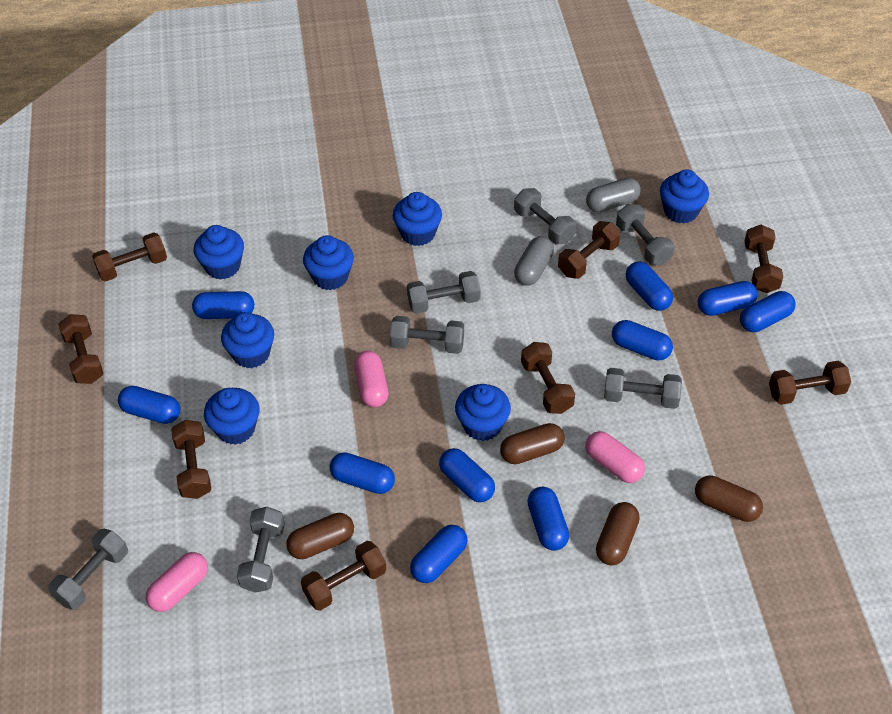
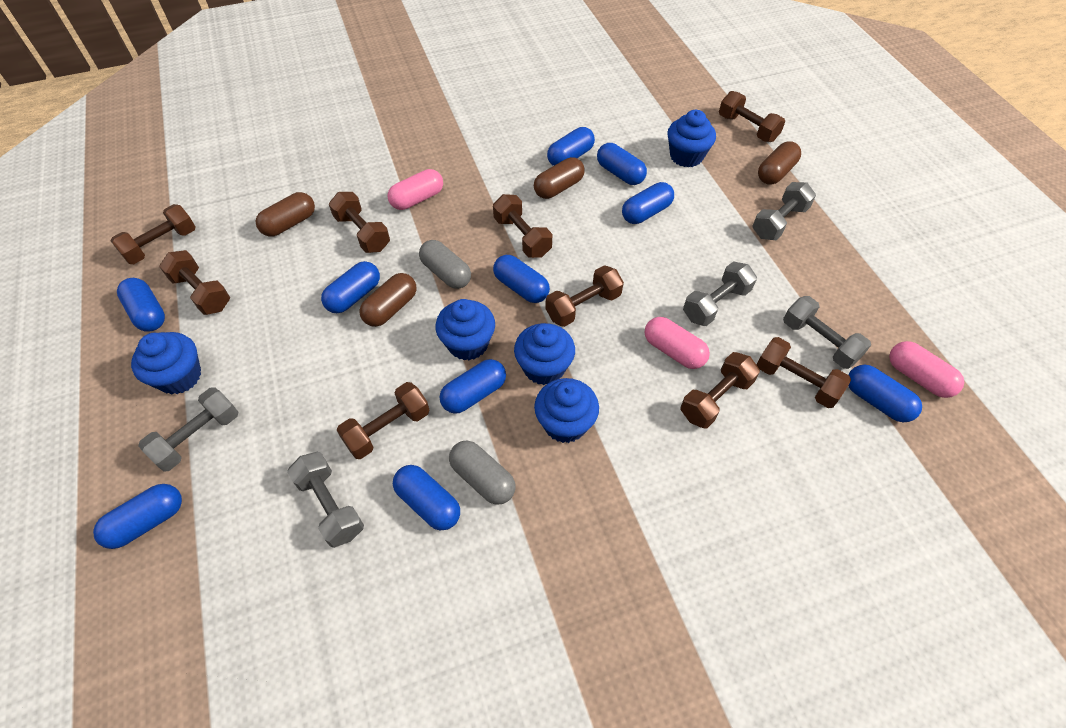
blue cupcake: [194,225,244,280] [204,388,259,445] [221,312,274,368] [303,235,354,290] [393,192,442,246] [455,384,511,441] [660,169,709,224] = 7 -> [131,332,201,394] [436,299,495,360] [514,323,575,385] [534,378,599,443] [667,110,716,167] = 5
brown dumbbell: [58,314,104,384] [92,232,167,282] [171,420,211,499] [301,541,386,611] [521,342,575,414] [558,221,620,279] [744,225,783,293] [769,361,851,405] = 8 -> [111,204,196,264] [159,250,230,315] [329,192,390,253] [337,382,429,459] [493,194,552,258] [545,265,624,327] [681,352,760,428] [719,91,785,142] [757,337,851,408] = 9
grey dumbbell: [48,529,128,610] [237,507,285,593] [390,316,464,354] [407,271,481,314] [514,188,576,245] [604,368,682,409] [616,204,674,265] = 7 -> [138,387,238,472] [287,452,364,548] [683,262,757,326] [752,182,816,240] [783,296,871,369] = 5

